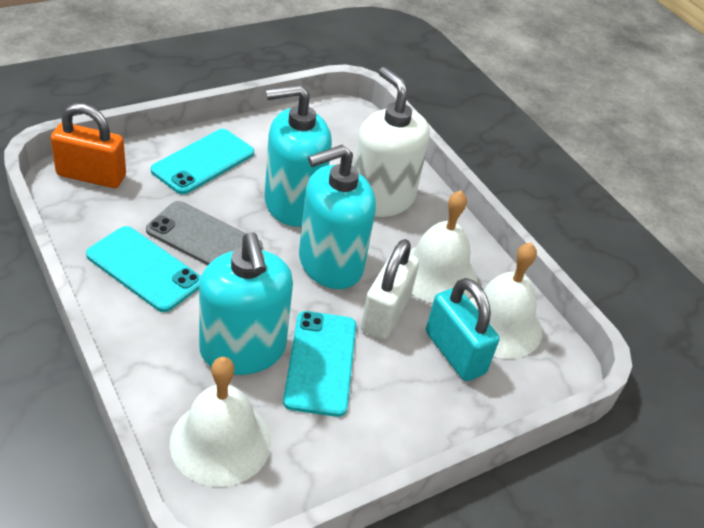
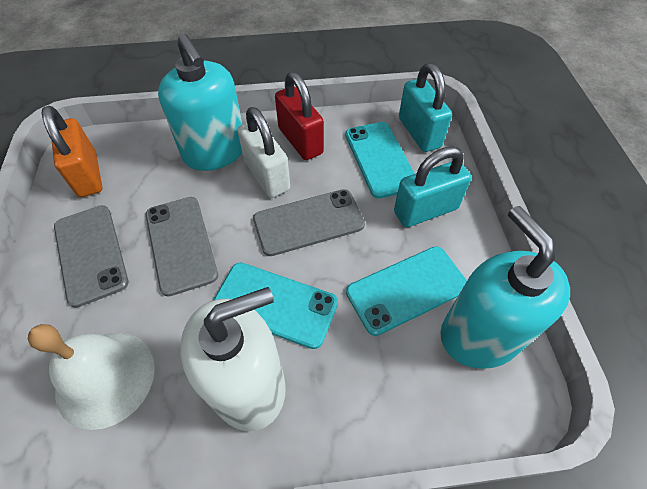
grey phone: [146,201,263,265] = 1 -> [54,205,129,308] [146,197,218,297] [253,189,365,256] = 3
red padlock: none = 0 -> [275,72,324,160] = 1
turquoise padlock: [426,278,499,381] = 1 -> [394,146,472,227] [399,63,452,152] = 2
turquoise soap dispenser: [199,232,293,375] [264,84,332,227] [299,145,376,289] = 3 -> [158,34,243,171] [440,206,570,369] = 2
white bell: [170,357,271,487] [410,190,478,303] [469,243,542,359] = 3 -> [28,324,155,430] = 1

